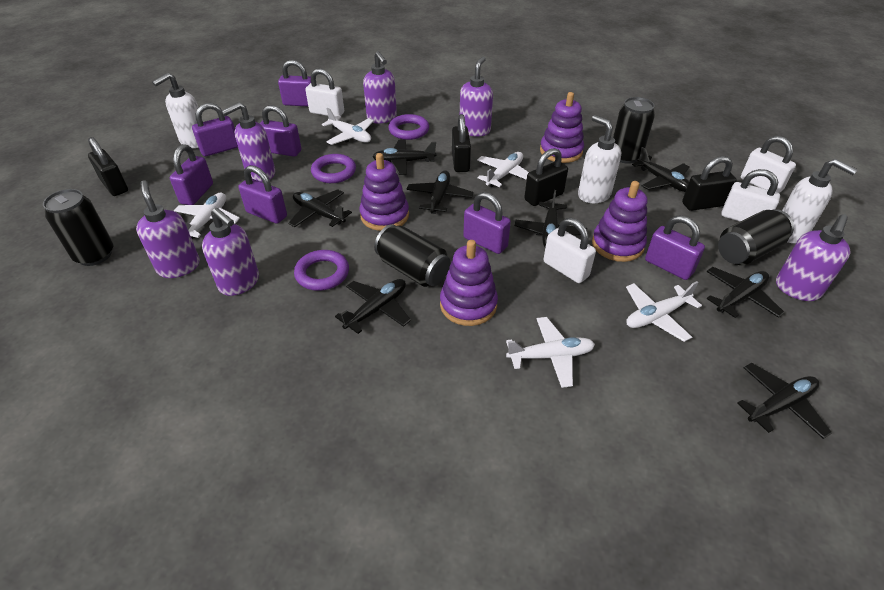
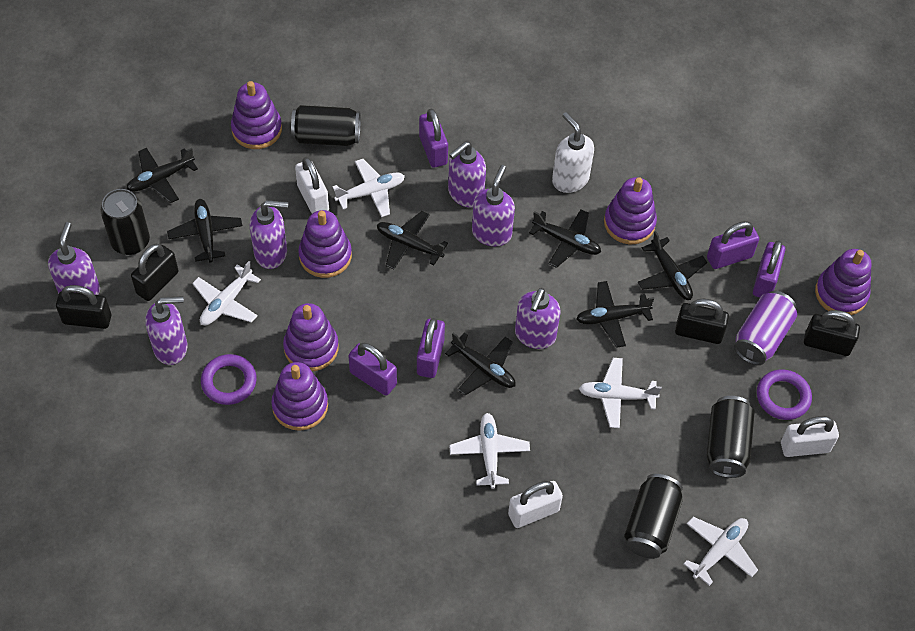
black plane: [288,189,352,227] [335,279,411,334] [373,140,436,175] [406,170,473,214] [515,190,587,247] [632,147,689,192] [706,267,785,318] [737,363,832,439] = 8 -> [126,148,198,203] [167,199,242,263] [377,211,448,270] [445,332,516,395] [529,209,601,268] [576,281,654,348] [638,231,707,300] = 7
purple can: none = 0 -> [734,291,797,365] = 1
purple padlock: [170,144,213,205] [192,103,238,156] [238,165,287,224] [260,105,301,157] [278,60,311,106] [463,192,511,254] [645,215,705,280] = 7 -> [348,343,397,396] [417,318,445,378] [419,108,448,168] [707,221,759,269] [753,240,785,298] = 5
purple ring: [294,250,349,291] [311,154,356,183] [388,114,429,140] = 3 -> [201,354,257,405] [757,370,812,420] = 2
purple stacking toy: [359,153,409,231] [440,240,498,326] [540,92,584,163] [592,181,647,262] = 4 -> [231,81,282,149] [271,362,328,431] [283,303,339,371] [298,210,352,278] [604,177,657,244] [815,249,872,315] = 6
white padlock: [306,68,344,117] [544,218,596,283] [721,169,780,222] [741,136,796,193] = 4 -> [295,157,329,213] [508,481,563,528] [781,416,839,457] = 3
white soap dispenser: [152,73,203,148] [578,115,621,203] [782,159,858,243] = 3 -> [552,112,594,193] = 1

